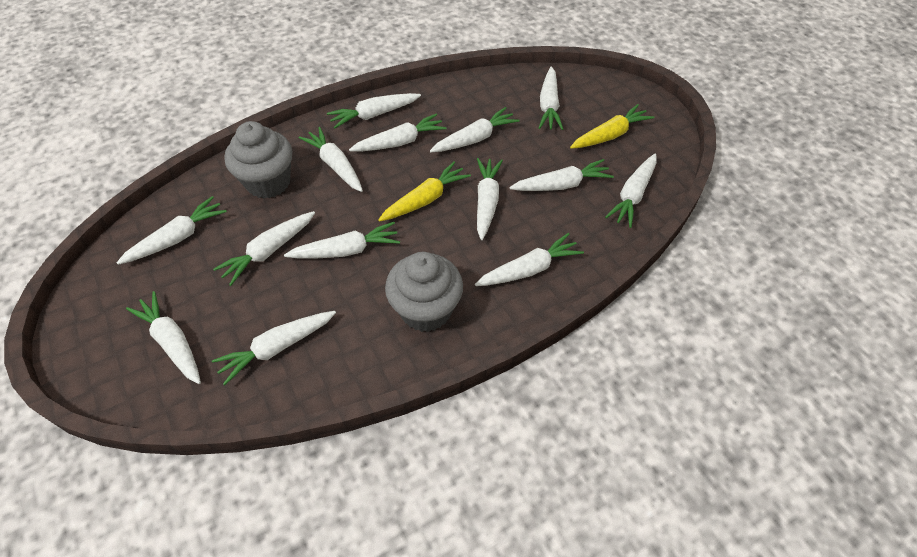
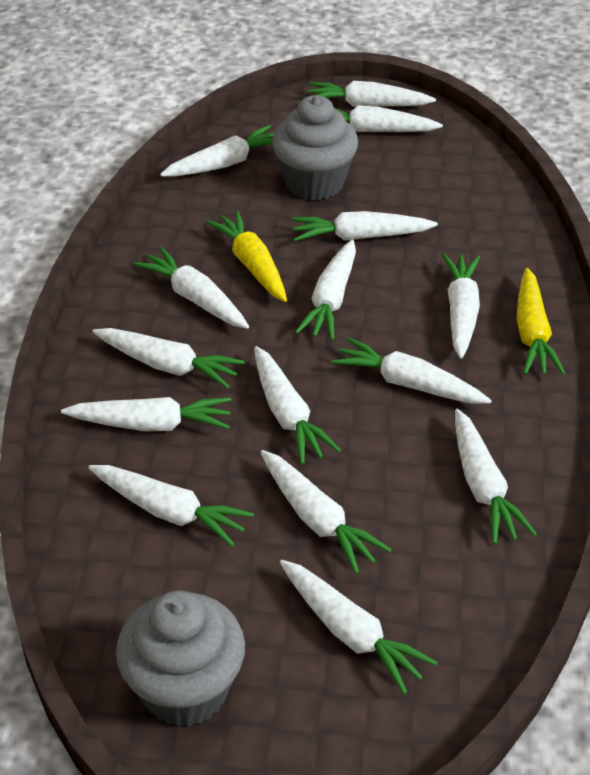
white carrot: [117,196,227,265] [126,291,201,384] [212,311,336,385] [213,211,315,286] [284,222,400,258] [298,127,363,192] [327,93,421,129] [349,113,447,152] [430,107,520,152] [475,233,584,286] [477,158,503,240] [509,159,614,191] [539,67,563,130] [605,154,657,228] = 14 -> [61,397,231,431] [88,465,254,547] [92,328,245,388] [133,247,249,329] [160,125,274,177] [254,346,341,464] [261,450,392,574] [280,560,438,694] [291,211,438,241] [295,239,356,340] [308,81,436,106] [331,337,492,404] [334,105,443,132] [442,254,480,358] [455,409,537,544] = 15

